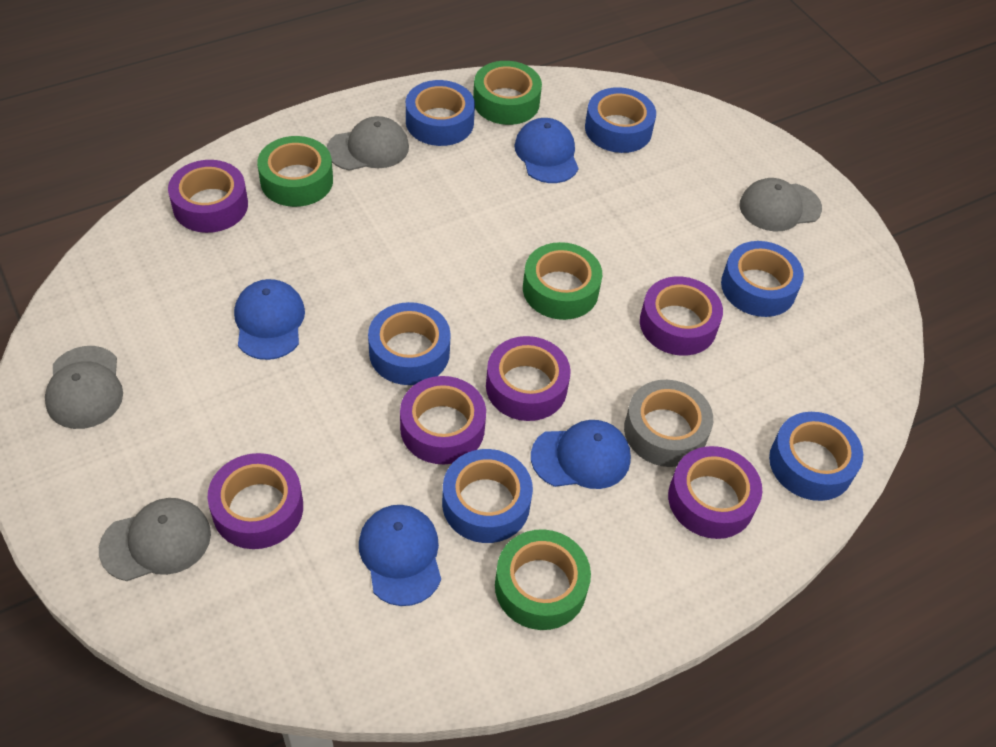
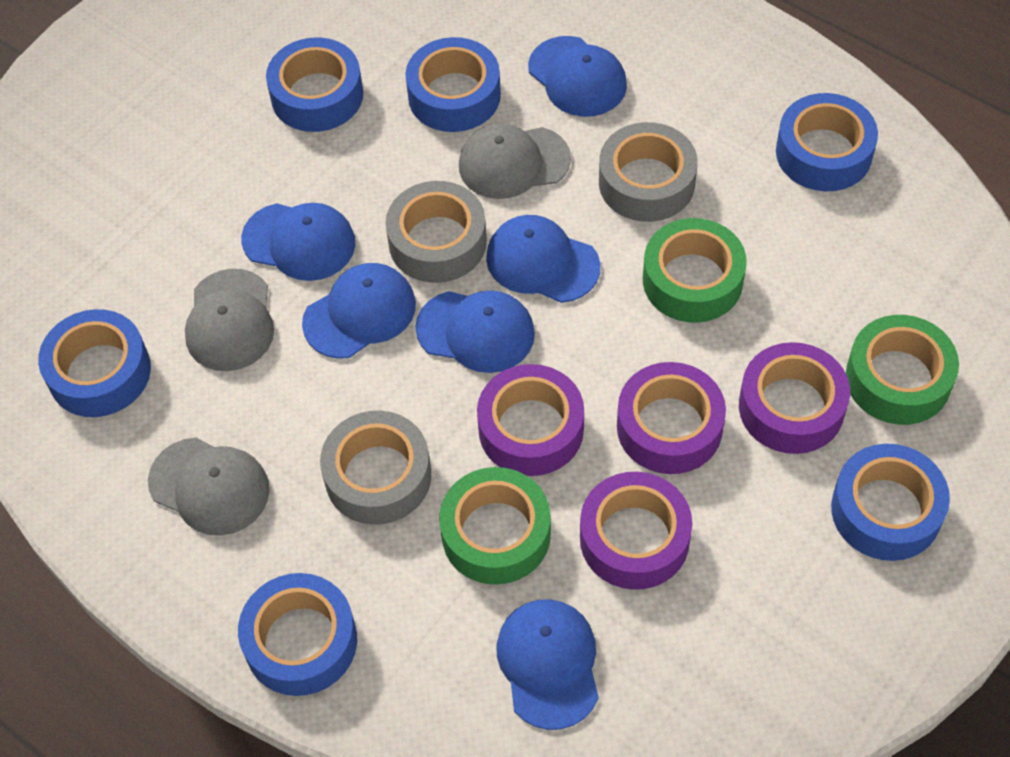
blue cap: [234,279,305,360] [359,505,441,606] [514,118,579,183] [531,420,631,489] = 4 -> [241,203,355,281] [302,263,416,359] [415,290,535,373] [486,215,600,303] [496,599,599,730] [528,36,627,117] = 6
green tape: [257,136,333,207] [473,61,542,125] [495,529,591,630] [523,242,602,320] = 4 -> [439,467,551,585] [643,218,747,323] [846,315,959,425] = 3
grey cap: [45,346,123,429] [99,498,211,581] [327,116,409,171] [740,178,822,232] = 4 -> [148,438,270,536] [185,269,274,371] [459,124,571,199] = 3
grey tape: [624,380,713,467] = 1 -> [320,411,431,525] [386,181,487,283] [599,122,698,222] = 3
purple tape: [168,160,248,233] [208,453,303,549] [400,376,486,464] [486,336,571,421] [640,276,723,356] [668,446,762,539] = 6 -> [477,364,584,476] [580,472,692,590] [617,362,726,474] [739,342,850,454] = 4

